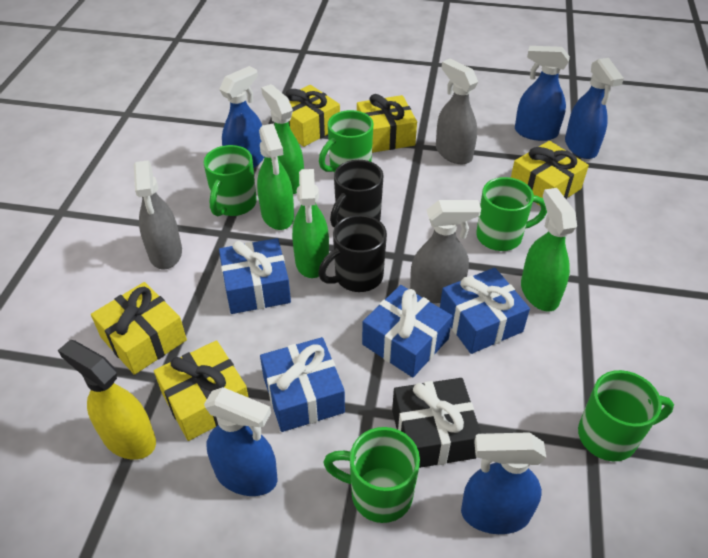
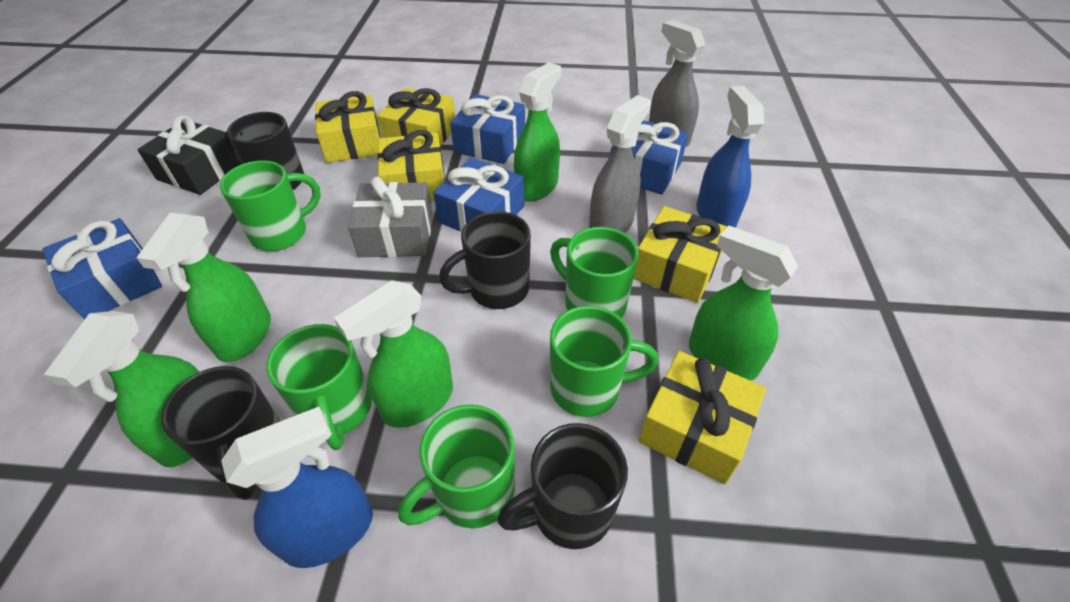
black mug: [318,215,387,292] [330,160,384,227] = 2 -> [161,366,281,500] [224,112,304,190] [439,211,531,309] [497,423,628,549] = 4
blue spray bottle: [204,387,278,496] [219,66,264,168] [461,432,546,534] [515,46,570,141] [565,58,624,159] = 5 -> [221,407,373,568] [696,86,764,228] = 2
green spray bottle: [257,124,294,230] [261,84,304,194] [292,169,329,278] [521,188,577,311] = 4 -> [44,311,200,467] [136,213,271,362] [334,280,453,428] [514,62,561,202] [689,226,798,381] = 5
grey gift: none = 0 -> [348,177,433,257] = 1
grey spray bottle: [134,160,182,269] [410,200,481,303] [436,59,478,164] = 3 -> [589,95,651,233] [649,20,706,147] = 2
yellow spray bottle: [58,340,156,460] = 1 -> none = 0

